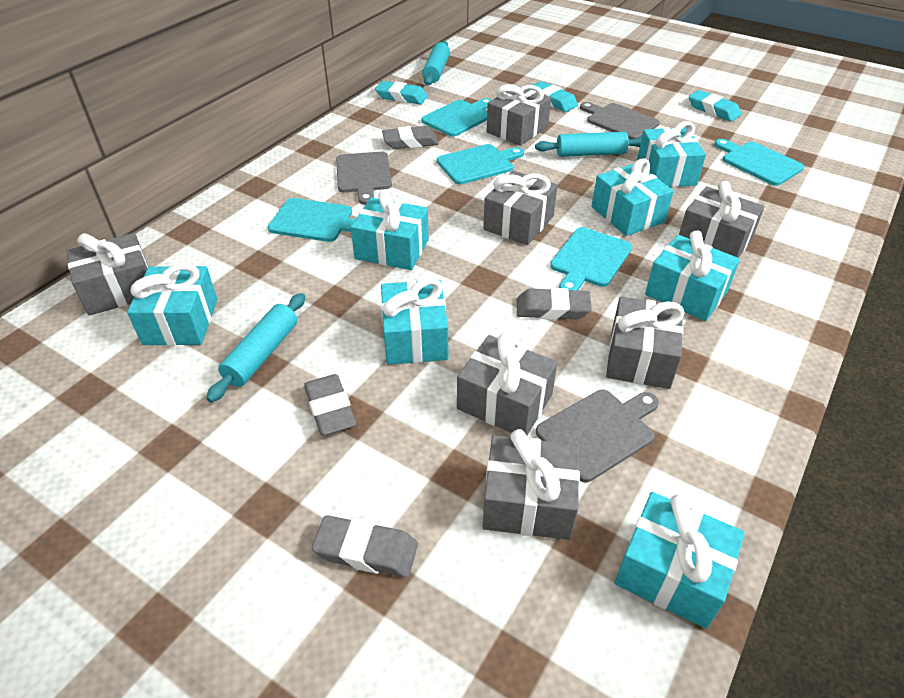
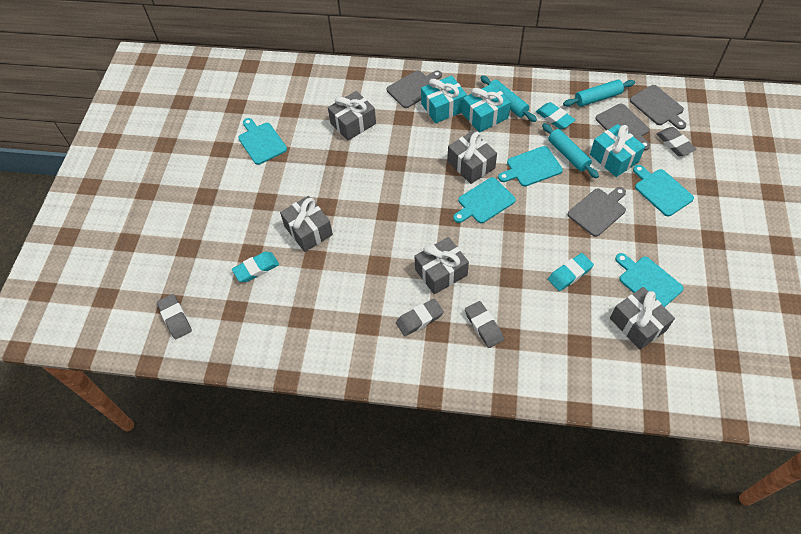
grey cutting board: [336,152,392,205] [536,390,659,482] [580,102,660,140] = 3 -> [387,71,442,108] [568,187,626,237] [595,104,650,151] [630,85,686,130] = 4
grey gift: [67,233,148,316] [457,332,557,435] [483,171,558,245] [483,429,580,540] [487,84,551,146] [606,296,685,389] [679,181,765,258] = 7 -> [280,196,333,252] [328,91,376,141] [415,237,469,294] [448,131,497,184] [610,287,675,350] = 5
turquoise gift: [127,263,217,346] [351,190,429,270] [381,278,448,365] [592,158,674,236] [615,492,745,629] [637,121,706,187] [645,231,740,321] = 7 -> [421,76,467,123] [462,84,511,132] [590,124,645,177] = 3

